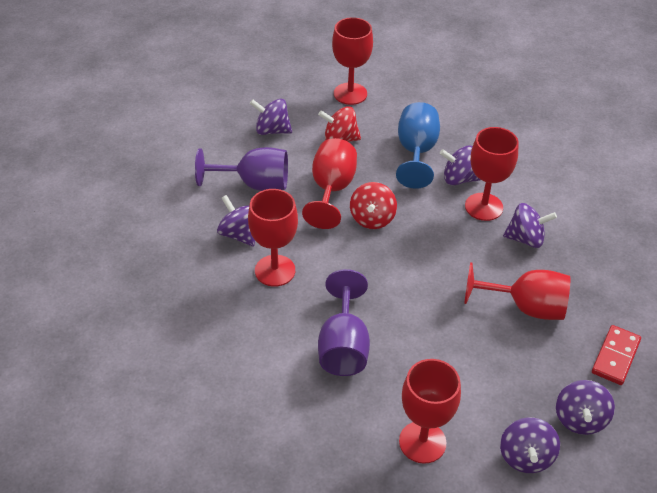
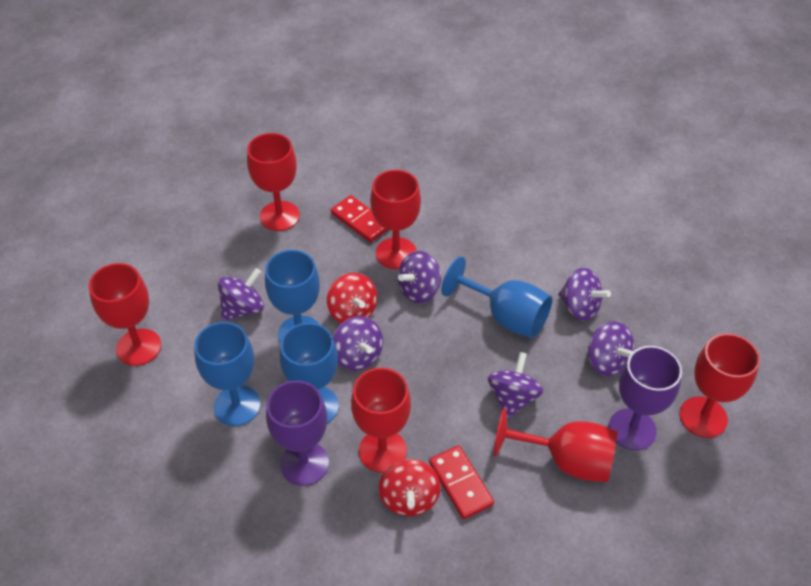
blue goblet: [396,102,440,189] = 1 -> [194,322,261,426] [265,250,320,343] [280,323,339,423] [441,256,552,338] = 4
red domino: [592,325,641,385] = 1 -> [331,195,388,243] [429,445,494,519] = 2

